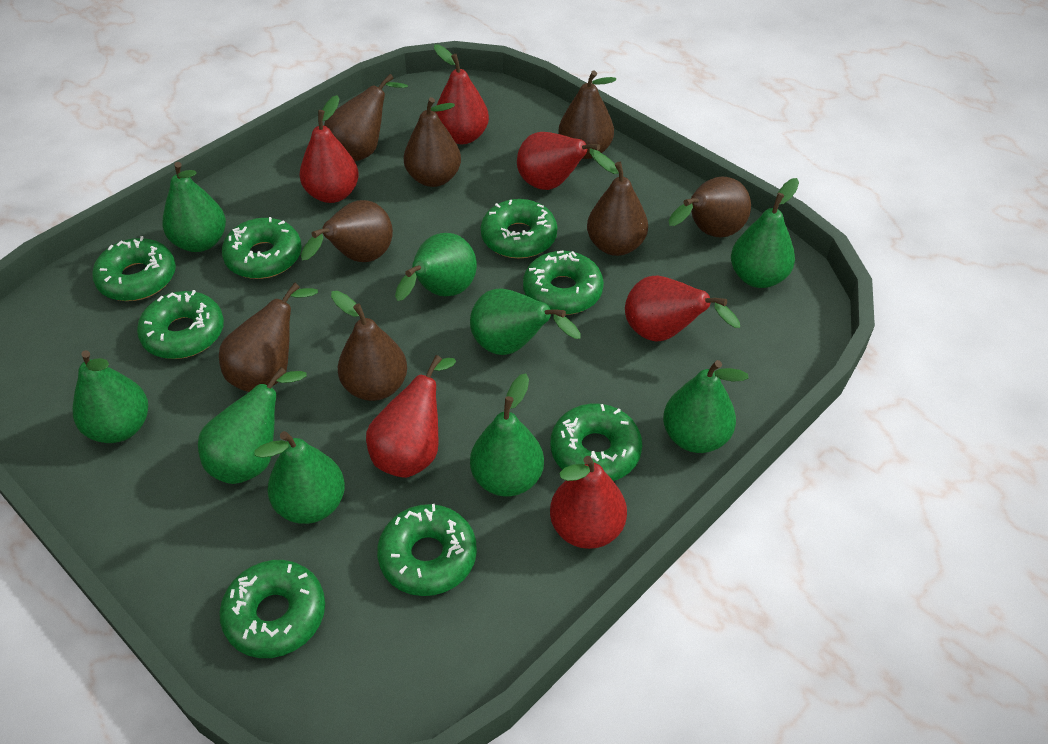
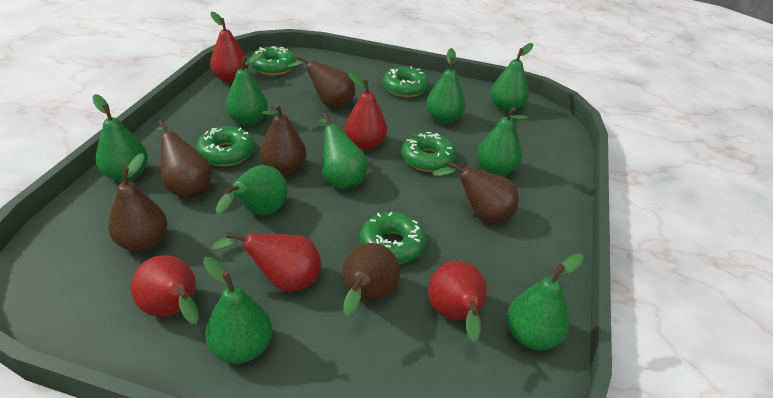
brown pear: [219,282,318,392] [301,200,393,262] [324,74,408,162] [331,291,407,401] [404,97,461,187] [558,70,616,159] [587,152,648,256] [669,177,751,238] = 8 -> [108,153,167,252] [156,120,212,199] [260,103,306,176] [288,55,355,108] [343,243,400,316] [432,162,519,223] = 6
green donut: [92,236,176,301] [137,290,224,359] [219,560,325,658] [222,217,302,279] [377,504,477,596] [481,199,557,258] [523,251,604,315] [551,403,642,481] = 8 -> [196,126,255,166] [251,46,296,75] [360,212,426,264] [383,66,429,97] [401,132,456,172] = 5
red pear: [299,95,359,203] [366,355,456,478] [434,44,489,144] [517,132,602,190] [550,456,627,549] [625,276,740,342] = 6 -> [131,255,199,324] [210,12,248,83] [211,232,321,292] [345,72,387,150] [428,261,487,343] = 5

